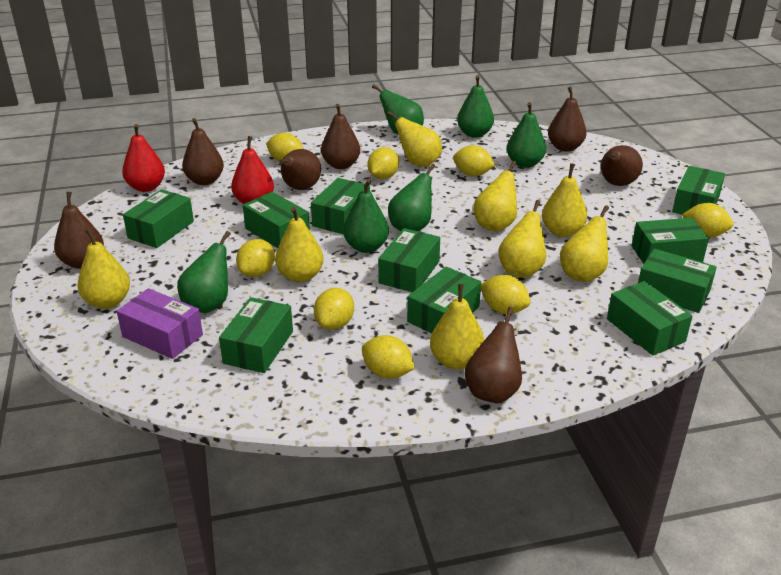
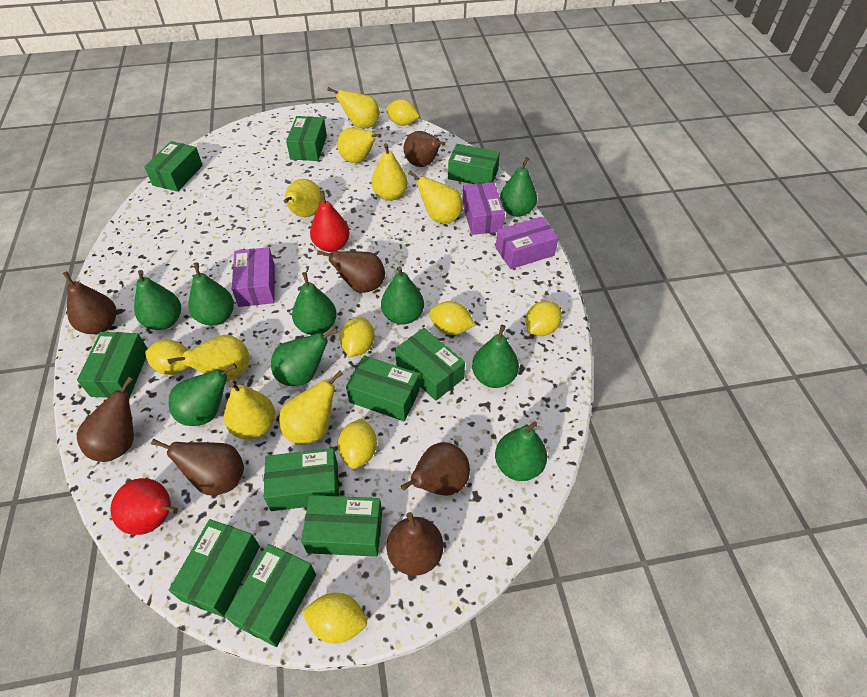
green pear: [177,231,231,313] [343,179,389,253] [372,84,424,135] [388,164,436,231] [457,75,494,138] [507,102,546,168] = 6 -> [134,270,181,330] [169,364,237,426] [188,263,234,326] [271,328,338,386] [292,272,337,335] [381,266,424,325] [472,325,519,388] [495,422,547,481] [500,157,537,217] = 9
purple box: [116,288,203,359] = 1 -> [232,247,275,307] [462,182,505,235] [495,217,559,269] = 3
yellow lemon: [236,239,275,277] [266,133,303,161] [314,288,354,330] [362,335,415,379] [367,147,399,179] [453,145,495,176] [481,275,531,314] [682,203,733,237] = 8 -> [145,340,189,375] [302,593,367,644] [338,418,377,469] [340,317,375,357] [386,99,419,126] [429,301,475,335] [526,301,562,336] = 7

